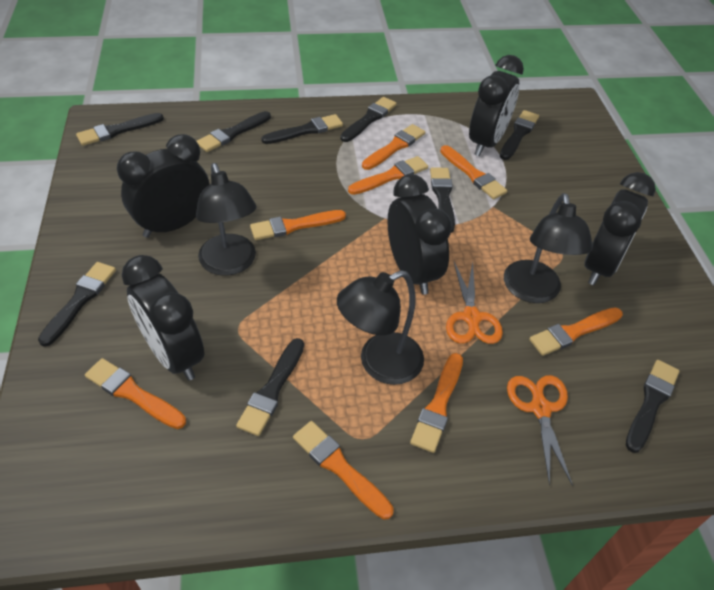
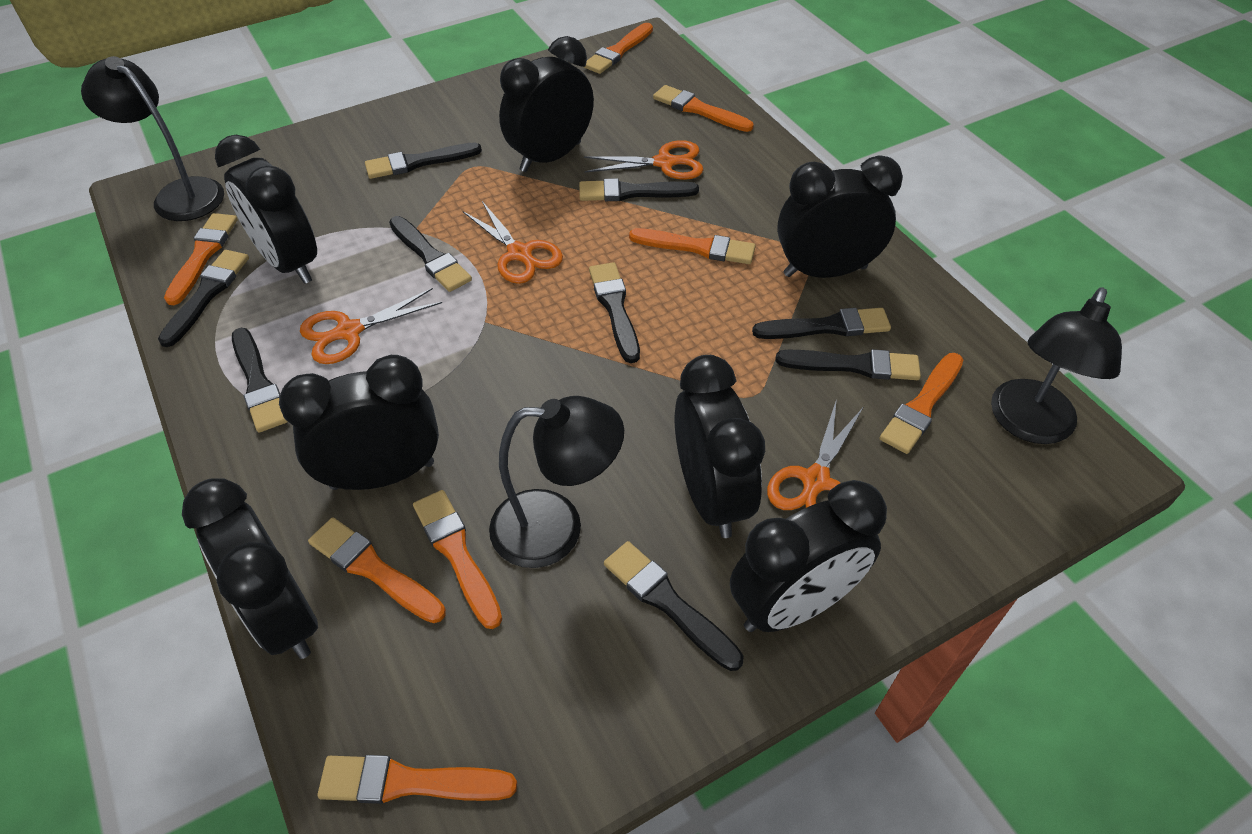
black clock: [117,134,210,238] [122,255,204,381] [388,174,452,295] [469,55,524,156] [584,172,656,285] = 5 -> [182,478,318,659] [215,135,317,284] [279,355,439,490] [499,36,594,172] [675,355,765,538] [730,480,887,632] [777,155,903,278] = 7
orange scissors: [446,262,503,344] [507,375,573,486] = 2 -> [300,288,442,364] [463,201,563,284] [584,140,703,180] [767,399,863,510] = 4

